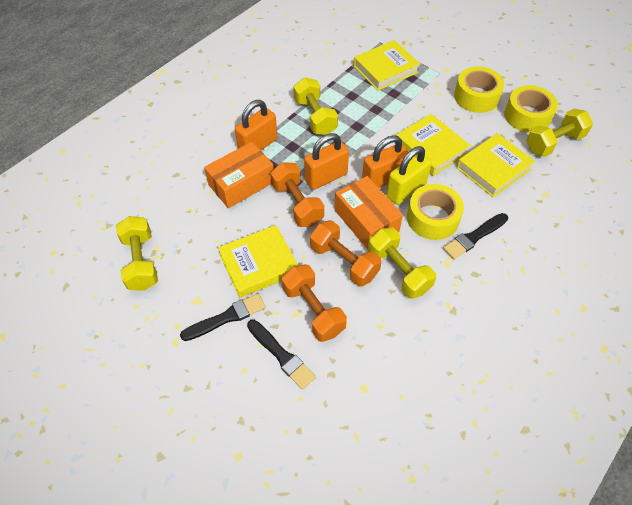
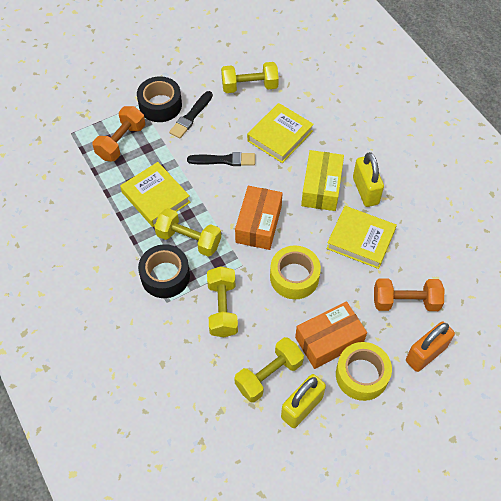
black brush: [180,293,266,341] [247,320,316,390] [443,213,508,259] = 3 -> [169,91,213,138] [187,152,255,166] = 2
black tape: none = 0 -> [137,76,182,122] [138,244,190,298] = 2
orange dumbbell: [270,162,324,227] [282,264,347,342] [310,220,382,287] = 3 -> [92,106,145,161] [374,278,444,311] = 2
orange padlock: [235,100,277,150] [304,133,349,190] [362,135,408,188] = 3 -> [406,322,455,372] = 1
yellow book: [218,225,298,298] [353,40,420,91] [396,114,470,176] [457,133,535,198] = 4 -> [120,162,190,227] [247,103,314,163] [326,206,397,269] = 3
yellow box: none = 0 -> [301,150,344,211] = 1
yellow padlock: [386,146,432,205] = 1 -> [281,374,326,428] [353,152,384,207] = 2
yellow tape: [407,184,464,240] [454,66,504,113] [504,85,558,133] = 3 -> [270,245,321,299] [336,342,392,401] = 2

